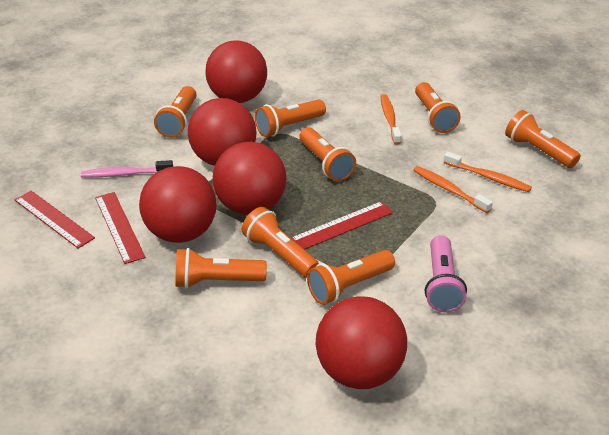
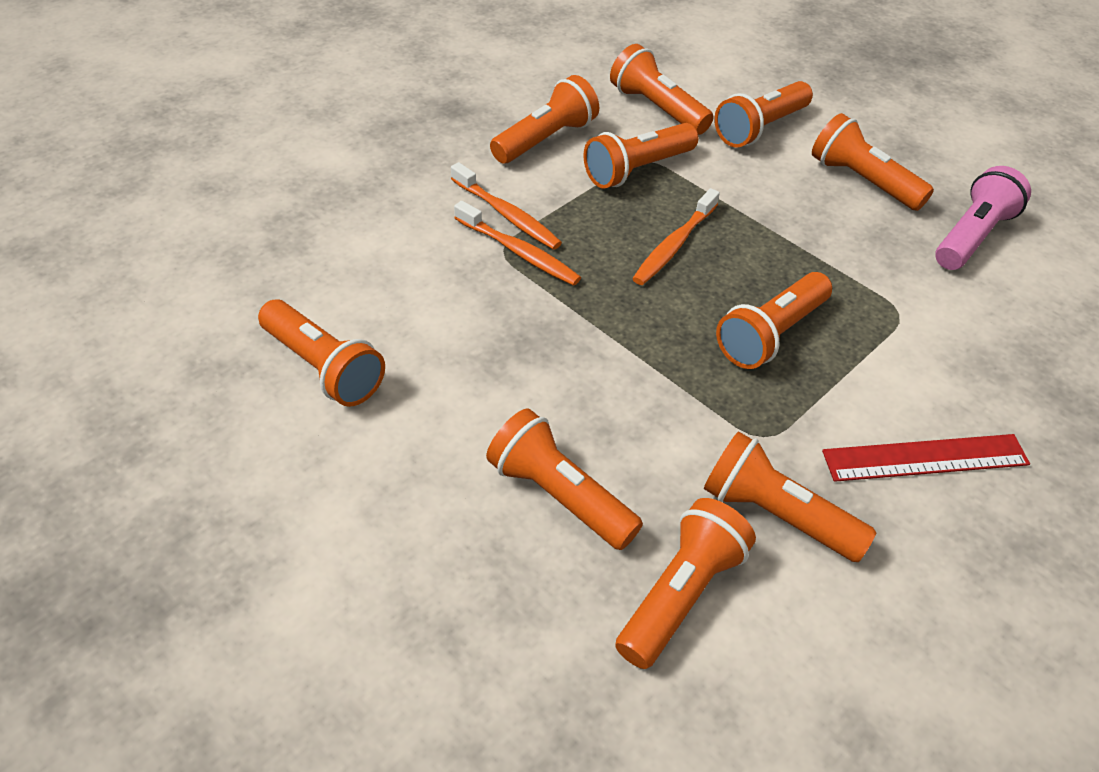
orange flashlight: [154,86,197,138] [175,248,267,289] [242,207,319,278] [255,100,326,137] [299,127,356,181] [307,250,395,305] [415,82,461,133] [505,110,581,168] = 8 -> [258,300,385,407] [486,409,643,550] [490,75,599,164] [583,123,698,188] [610,44,714,135] [615,498,756,669] [704,431,876,562] [714,81,813,148] [716,272,832,369] [812,113,934,211] = 10
pink toothbrush: [81,160,173,177] = 1 -> none = 0
red ball: [139,166,217,243] [188,98,257,166] [205,40,267,103] [213,142,286,215] [316,296,407,389] = 5 -> none = 0
red ruler: [15,191,95,249] [95,192,146,264] [291,201,393,250] = 3 -> [822,434,1030,482] = 1

